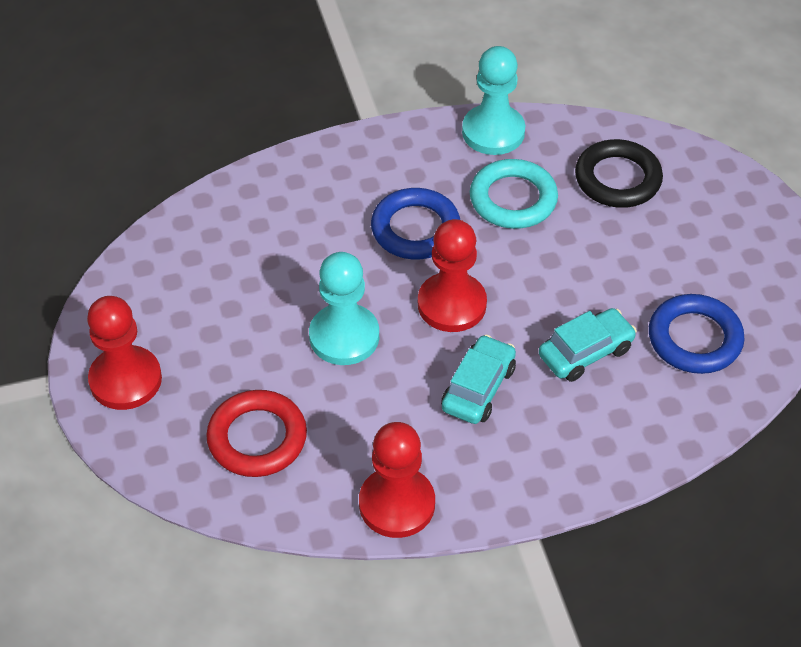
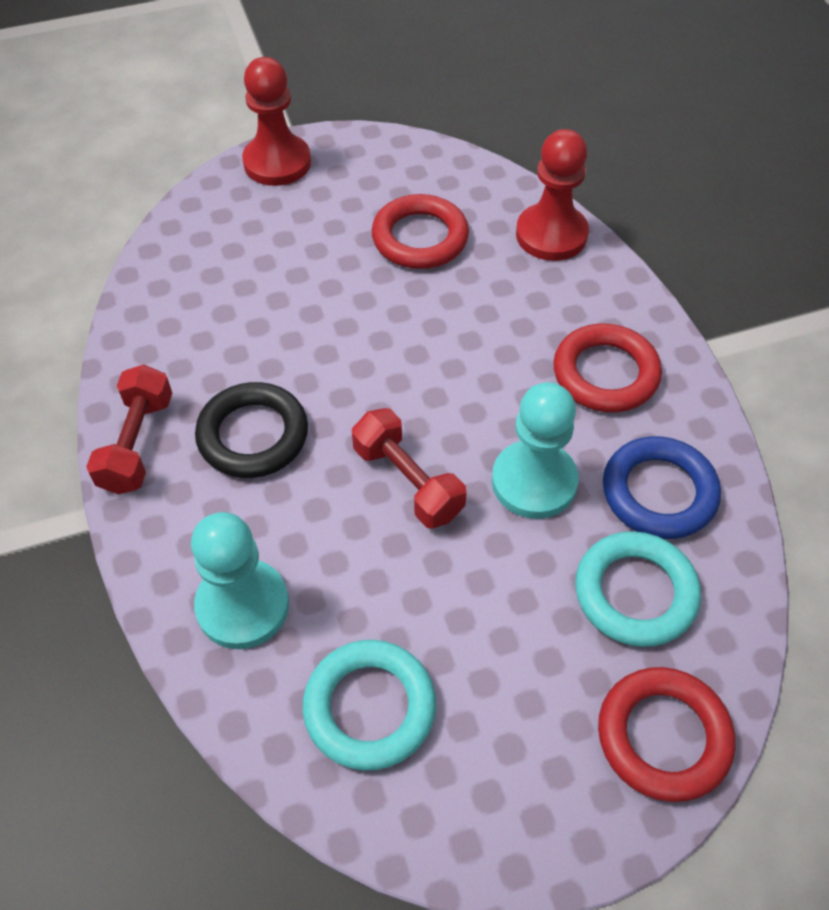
blue ring: [371,188,460,260] [649,294,744,374] = 2 -> [603,436,721,539] = 1
red dumbbell: none = 0 -> [86,364,172,494] [352,408,466,528] = 2
red pawn: [87,296,162,410] [359,422,435,538] [418,219,487,332] = 3 -> [242,57,311,186] [516,129,589,261] = 2
red ring: [206,390,307,477] = 1 -> [372,194,469,269] [553,323,662,412] [598,667,735,802] = 3
turquoise car: [441,334,516,424] [539,308,637,382] = 2 -> none = 0
turquoise ring: [470,159,558,229] = 1 -> [302,640,436,771] [575,531,701,647] = 2

